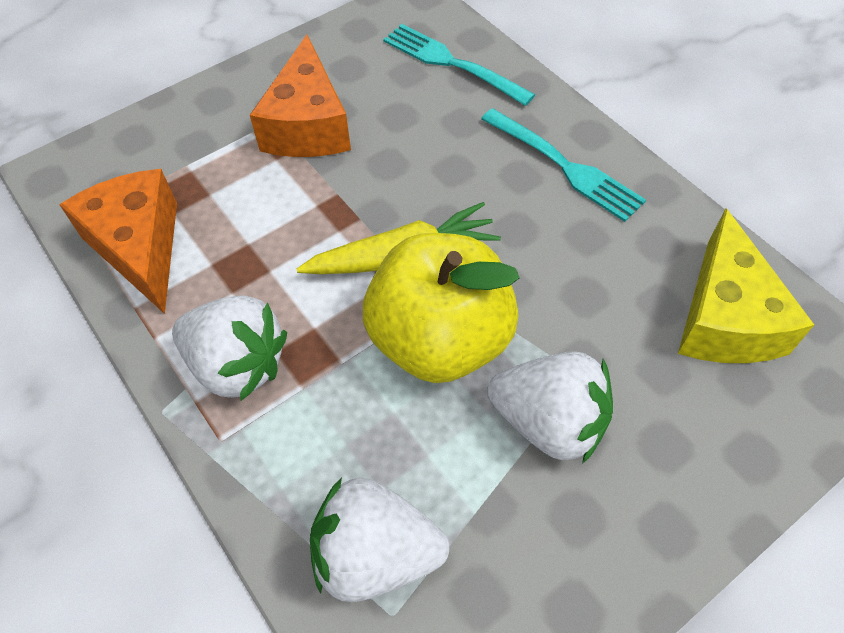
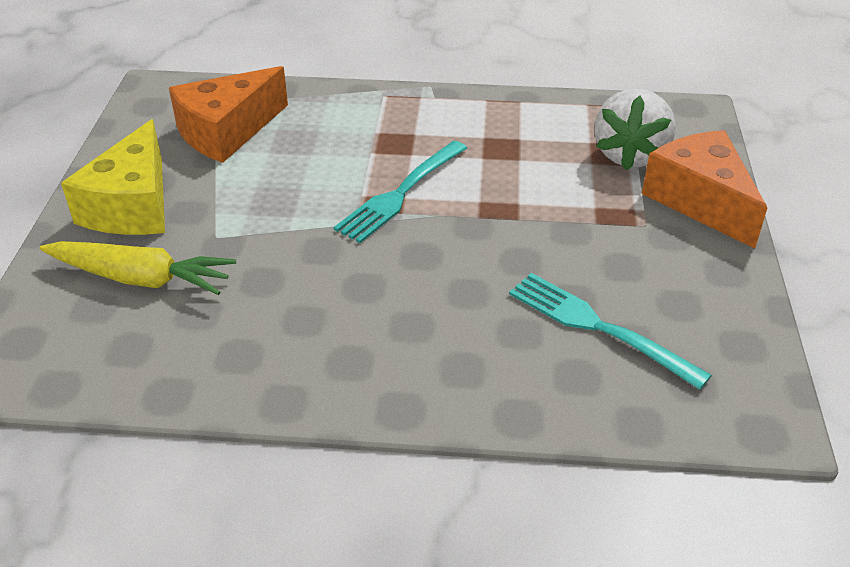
white strawberry: [172,295,287,401] [310,477,449,602] [487,351,613,464] = 3 -> [594,89,676,170] = 1
yellow apple: [363,233,520,383] = 1 -> none = 0

